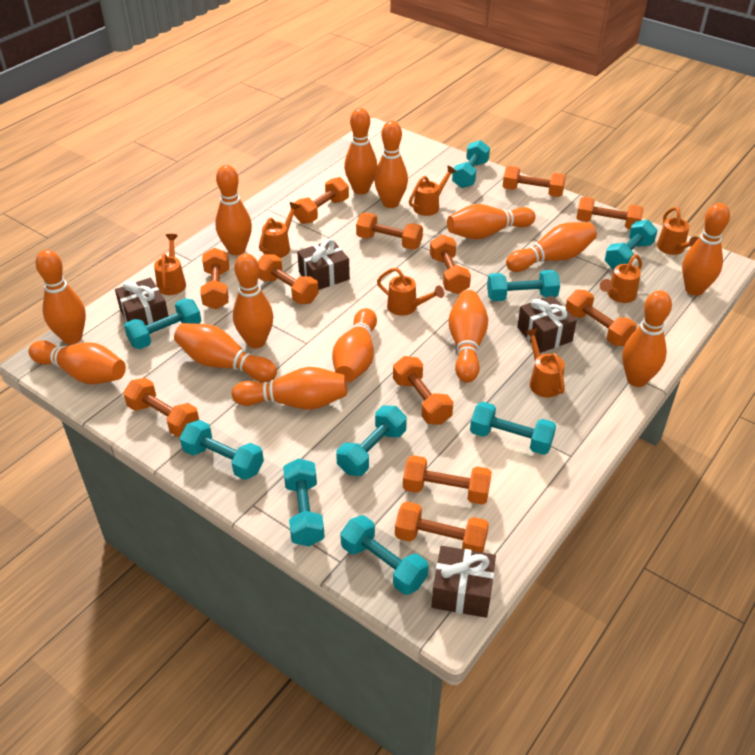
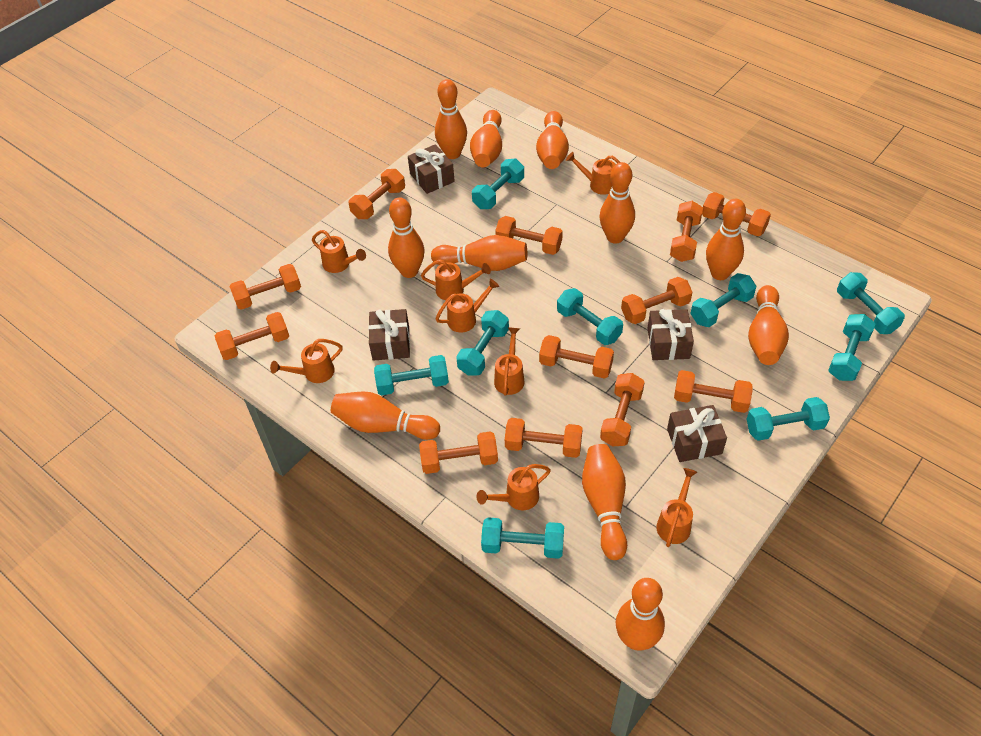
orange bowling pin: [28,340,126,384] [35,250,86,344] [174,323,277,382] [215,165,252,255] [232,367,347,410] [233,253,273,348] [332,308,377,383] [344,108,377,195] [374,121,408,208] [447,204,536,240] [449,290,488,383] [506,222,597,272] [622,291,672,387] [682,203,730,296] = 14 -> [331,391,440,440] [388,197,425,278] [431,235,527,271] [435,79,467,159] [470,110,502,167] [536,111,569,169] [582,444,627,560] [599,162,635,244] [616,578,665,650] [706,199,746,280] [748,285,789,365] = 11
orange watering can: [154,234,186,295] [259,202,300,258] [377,268,444,316] [409,165,457,216] [525,328,565,398] [600,254,642,303] [657,207,698,255] = 7 -> [270,339,343,383] [312,230,366,273] [421,259,491,300] [435,279,499,332] [477,464,551,510] [494,327,524,396] [566,152,620,195] [656,468,697,547] = 8

